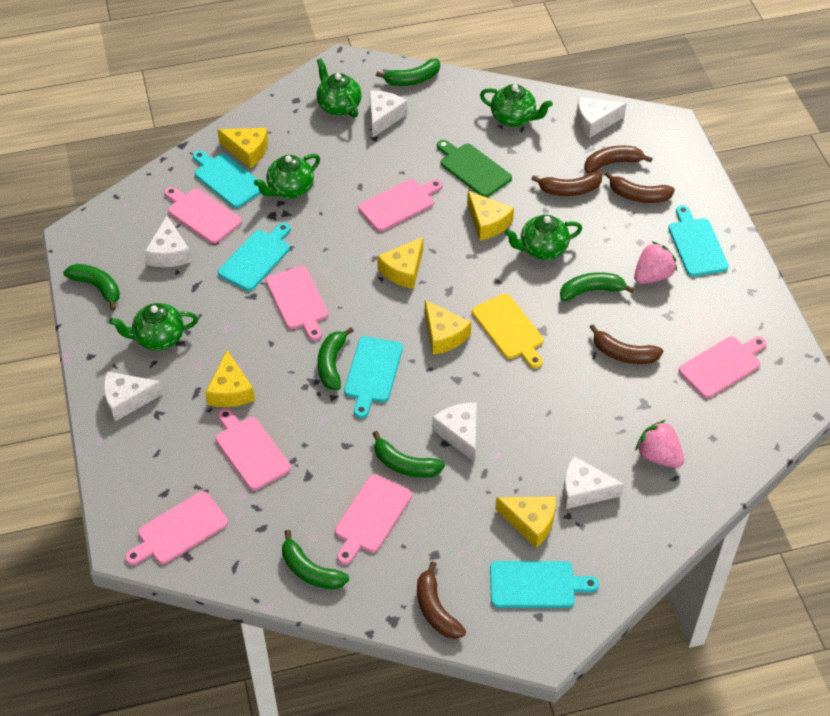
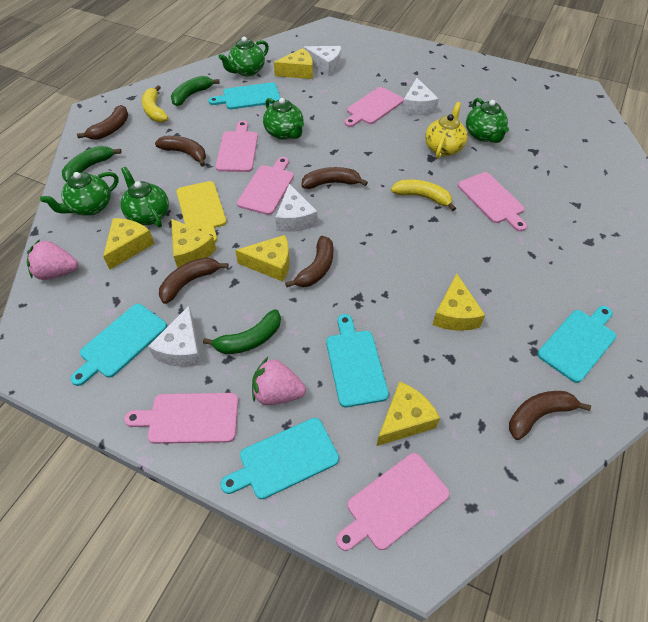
brown banana: [417,561,466,639] [532,172,602,196] [584,145,653,173] [590,324,663,364] [605,171,675,203] = 5 -> [77,105,128,140] [155,136,206,167] [159,257,229,304] [285,236,333,287] [301,167,368,189] [509,391,591,440] = 6
green banana: [63,264,120,311] [282,530,349,590] [318,327,354,390] [372,431,445,478] [376,59,440,86] [560,272,635,301] = 6 -> [62,146,122,182] [171,76,220,106] [203,309,281,354] = 3
green cutting board: [437,140,512,197] = 1 -> none = 0
pink cutting board: [125,491,228,565] [164,187,242,244] [215,408,291,490] [266,266,328,341] [335,474,412,565] [358,179,443,231] [679,337,767,398] = 7 -> [124,393,238,444] [216,121,258,172] [237,157,294,215] [336,453,450,551] [344,87,404,127] [458,172,527,232] = 6
white cheese: [104,371,163,422] [144,216,191,267] [369,91,407,138] [432,402,477,462] [563,456,624,509] [576,97,627,138] = 6 -> [148,306,202,367] [275,184,318,232] [303,46,341,76] [402,78,439,115] = 4
yellow banana: none = 0 -> [142,85,168,122] [391,179,456,211] = 2
yellow teapot: none = 0 -> [425,102,468,159] = 1

